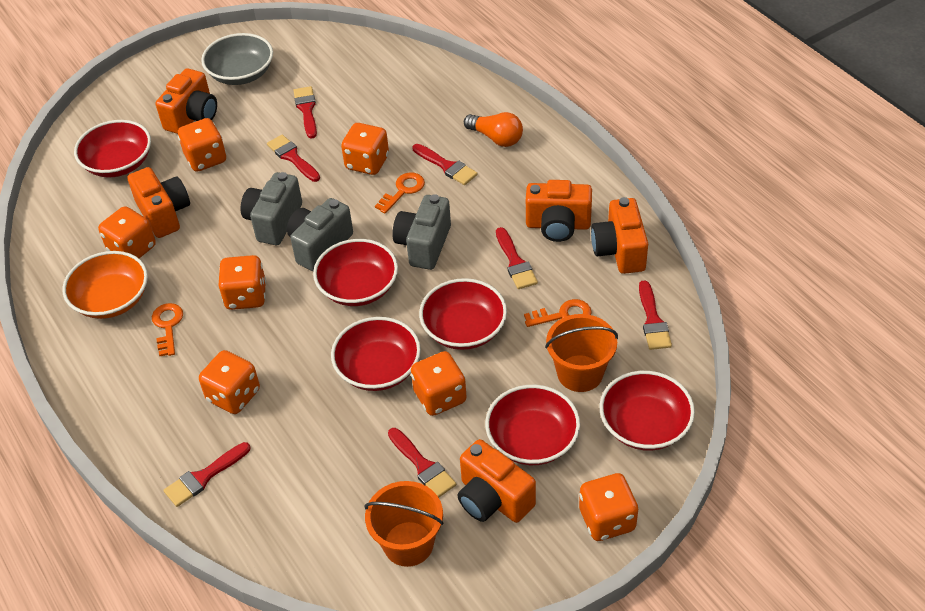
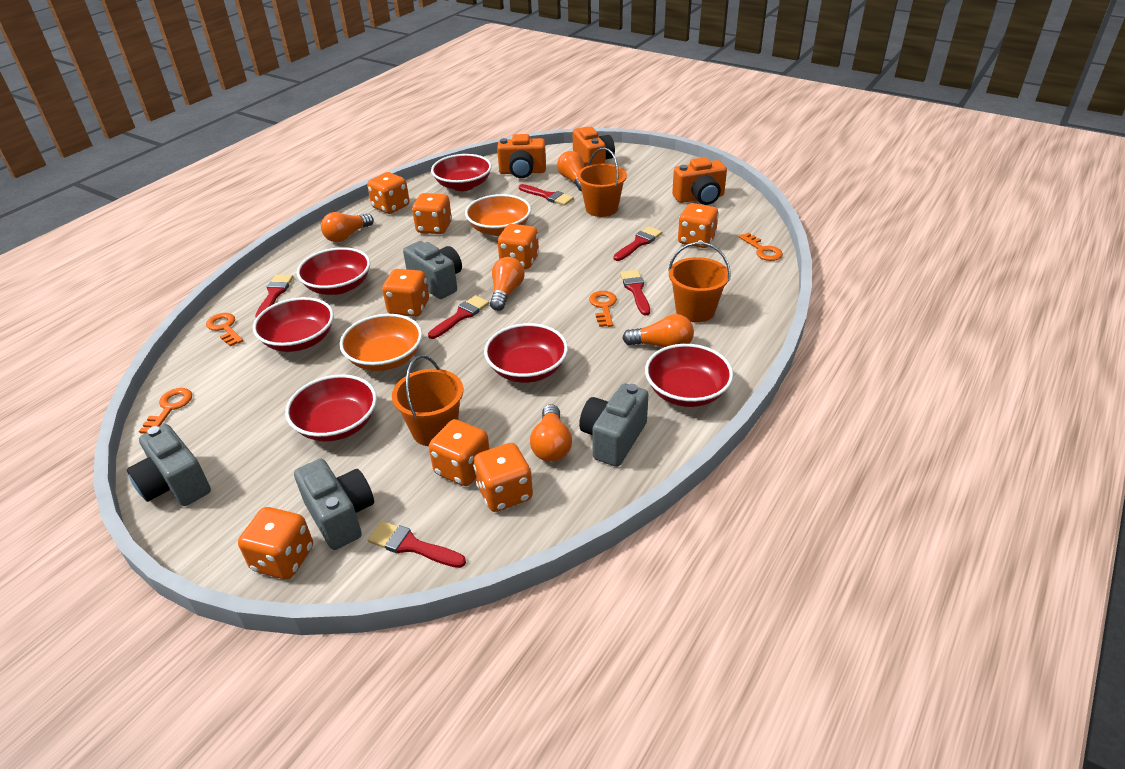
grey bowl: [201,33,273,85] = 1 -> none = 0
grey camera: [241,172,302,245] [287,198,353,271] [392,194,451,270] = 3 -> [127,424,211,506] [294,459,374,550] [403,241,462,299] [579,383,648,467] = 4
orange bowl: [62,251,148,319] = 1 -> [340,314,422,371] [465,194,531,236] = 2
orange bucket: [364,481,444,567] [545,314,618,392] = 2 -> [392,355,463,446] [577,148,627,217] [668,242,731,323] = 3
orange camera: [127,167,190,238] [155,68,217,134] [458,439,536,523] [526,180,592,242] [591,197,648,274] = 5 -> [497,134,546,178] [572,127,615,167] [672,157,727,205] = 3
orange dice: [98,206,156,258] [178,118,226,172] [199,350,260,414] [218,255,266,310] [341,123,389,175] [411,351,467,416] [579,473,638,541] = 7 -> [238,507,313,579] [367,172,410,214] [382,269,429,317] [412,193,452,234] [429,419,489,486] [473,443,533,512] [497,224,539,269] [678,203,719,248] = 8
orange key: [152,303,183,356] [375,172,425,214] [524,299,592,327] = 3 -> [139,388,192,434] [206,313,243,346] [589,291,617,327] [739,233,783,261] = 4
orange light bulb: [464,112,523,147] = 1 -> [321,212,373,242] [490,257,525,311] [530,404,572,462] [557,151,584,192] [622,314,694,347] = 5
red brush: [164,442,251,507] [267,135,320,182] [293,86,317,138] [388,428,456,498] [413,144,477,185] [496,227,538,289] [639,281,672,350] = 7 -> [255,275,293,318] [368,521,466,568] [428,295,489,339] [519,184,574,206] [613,226,662,261] [620,270,650,316] = 6

